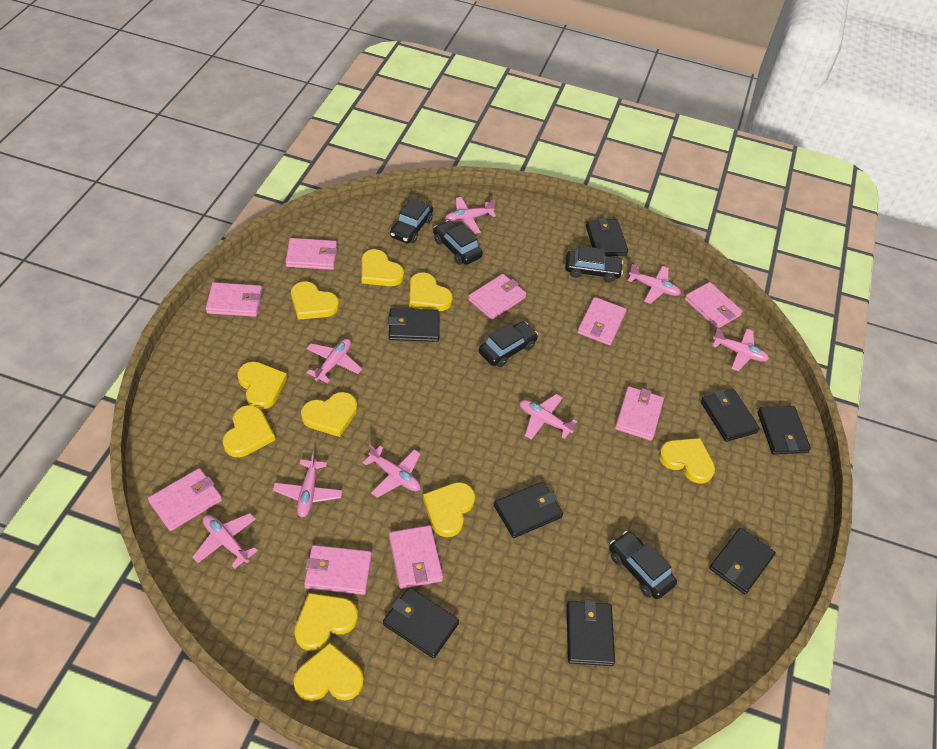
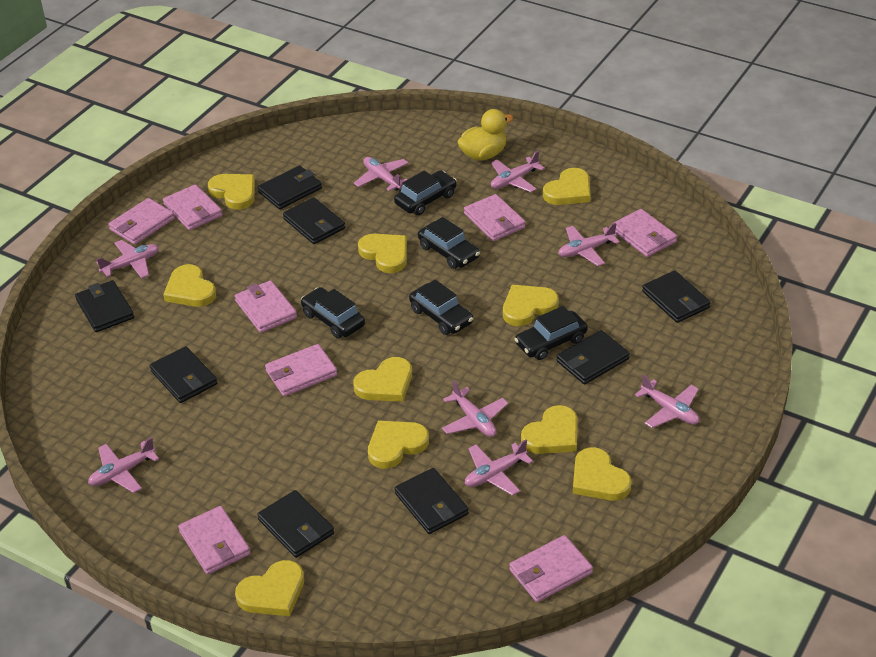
pink wallet: [148,468,222,531] [206,282,262,317] [285,238,337,270] [304,545,372,595] [389,525,443,589] [468,274,527,320] [577,297,626,345] [615,386,664,441] [685,282,743,329] = 9 -> [108,198,175,245] [163,184,223,230] [178,506,250,575] [235,280,297,333] [265,344,337,396] [464,194,526,241] [509,535,593,602] [612,209,677,257] = 8
yellow duck: none = 0 -> [457,109,513,161] = 1

